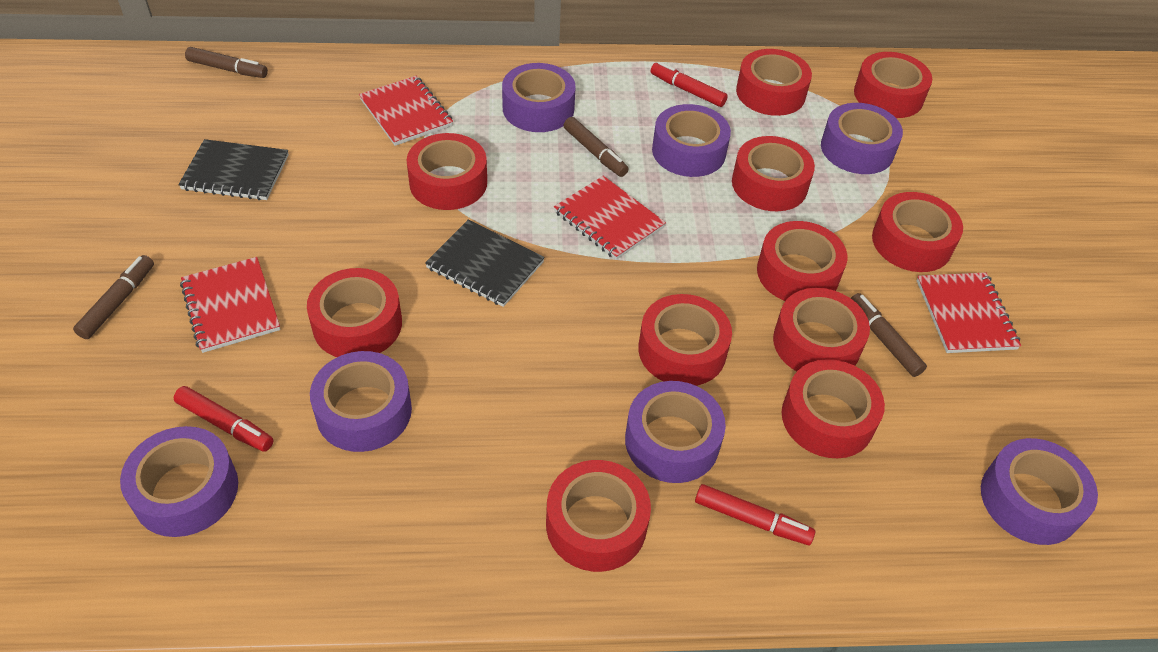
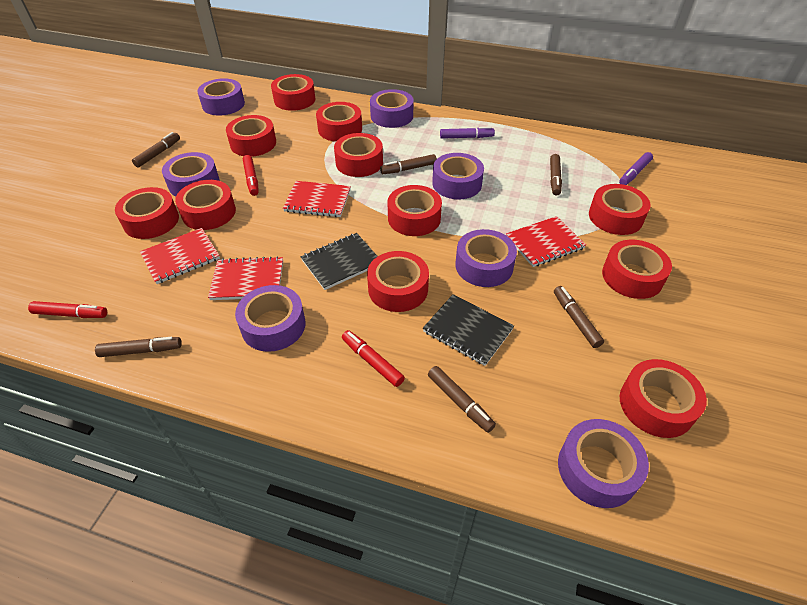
brown marker: [73,255,154,339] [185,47,268,78] [563,117,629,177] [851,293,927,377] = 4 -> [95,337,182,357] [132,132,180,167] [380,154,437,174] [428,366,496,433] [550,154,562,195] [554,286,604,348] = 6
purple marker: none = 0 -> [440,127,495,139] [619,152,653,185] = 2

